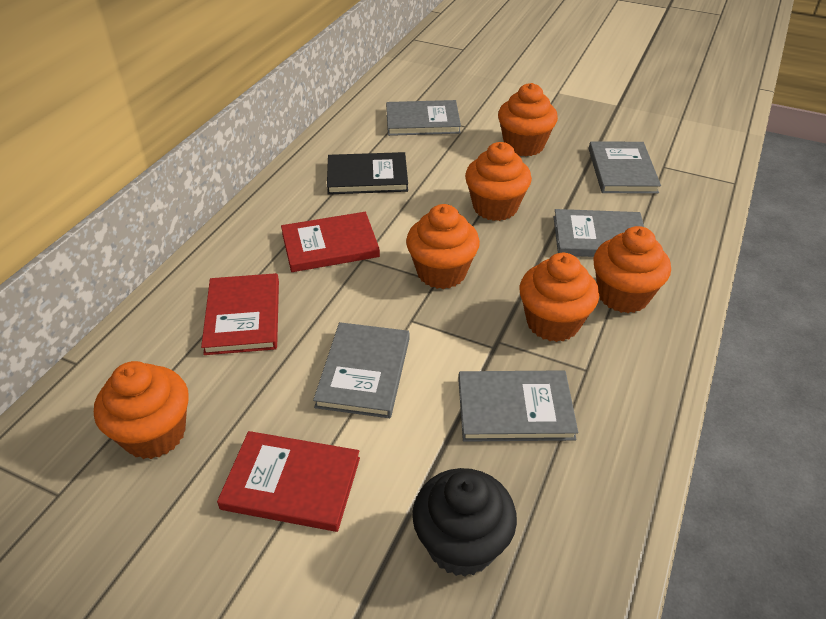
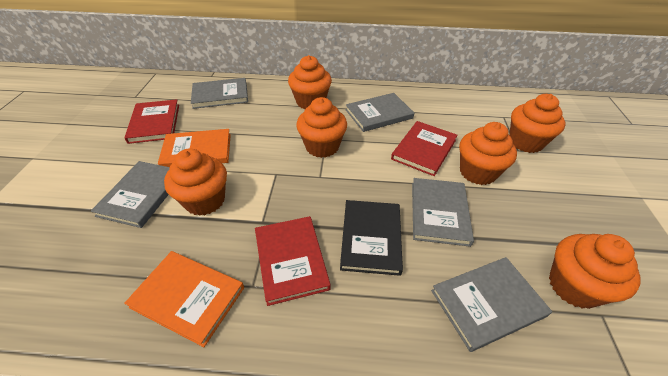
black cupcake: [412,468,517,577] = 1 -> none = 0
orange book: none = 0 -> [124,251,244,347] [158,129,231,167] = 2

